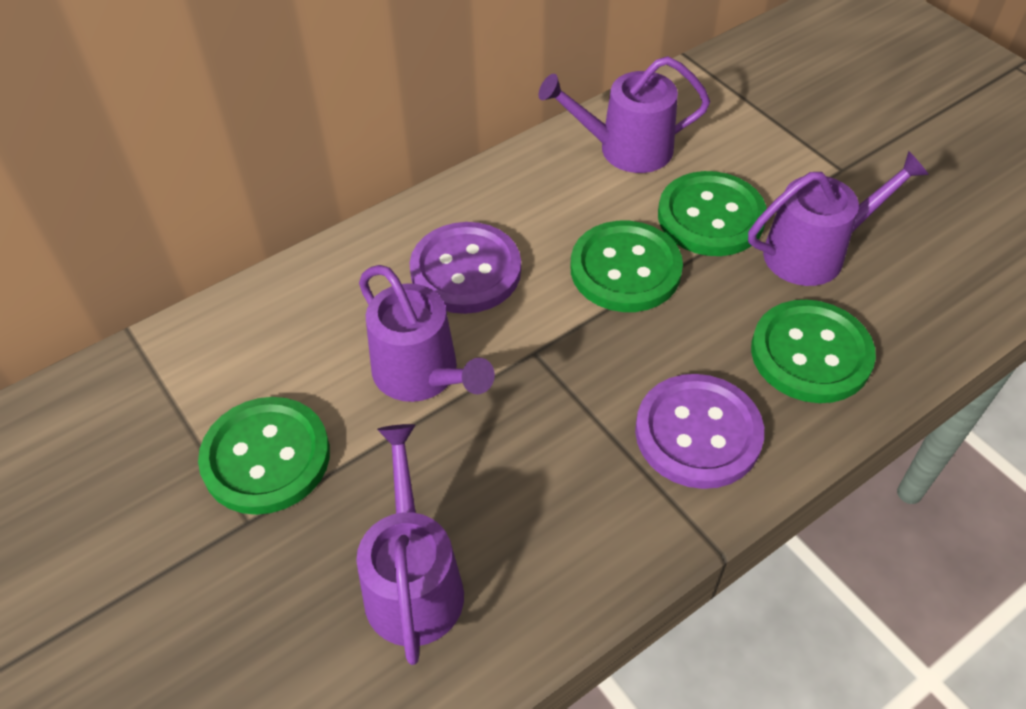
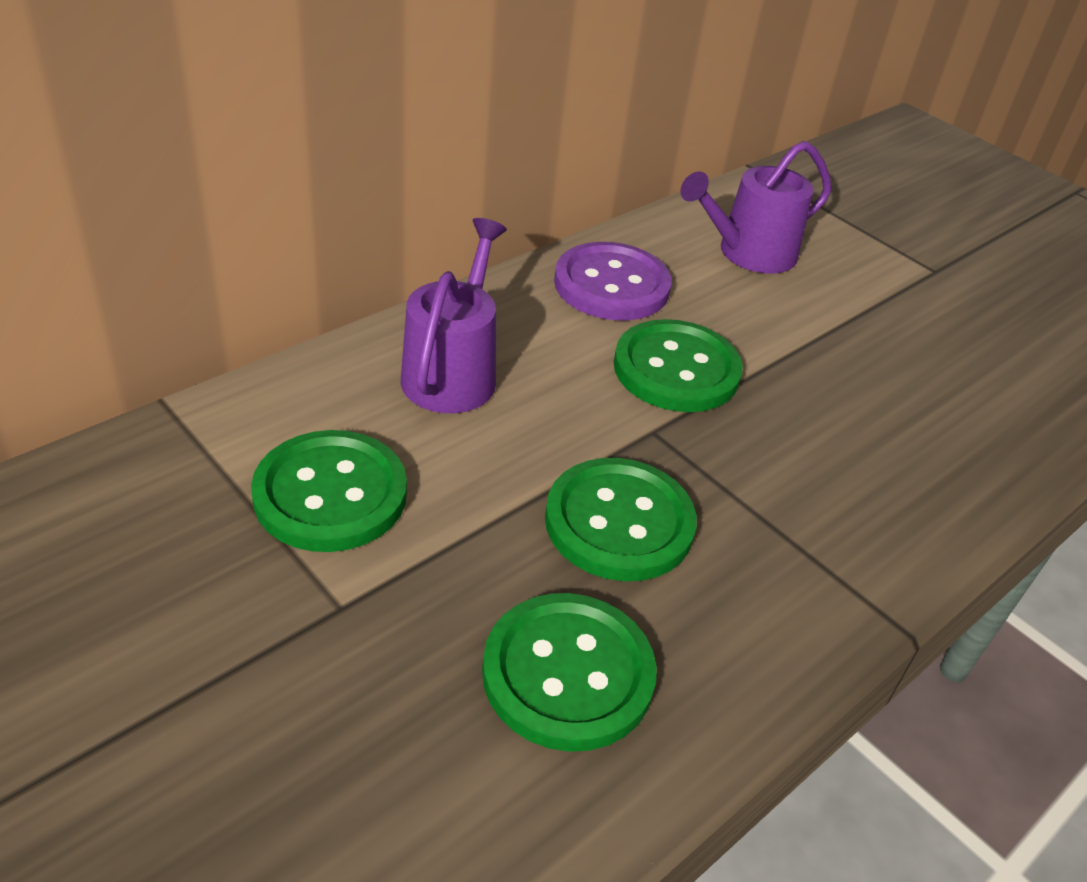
purple button: [410,222,521,314] [635,374,764,489] = 2 -> [554,242,672,321] = 1
purple watering can: [356,424,464,665] [359,265,495,402] [539,56,710,173] [748,151,929,286] = 4 -> [401,218,507,413] [680,141,831,273] = 2

